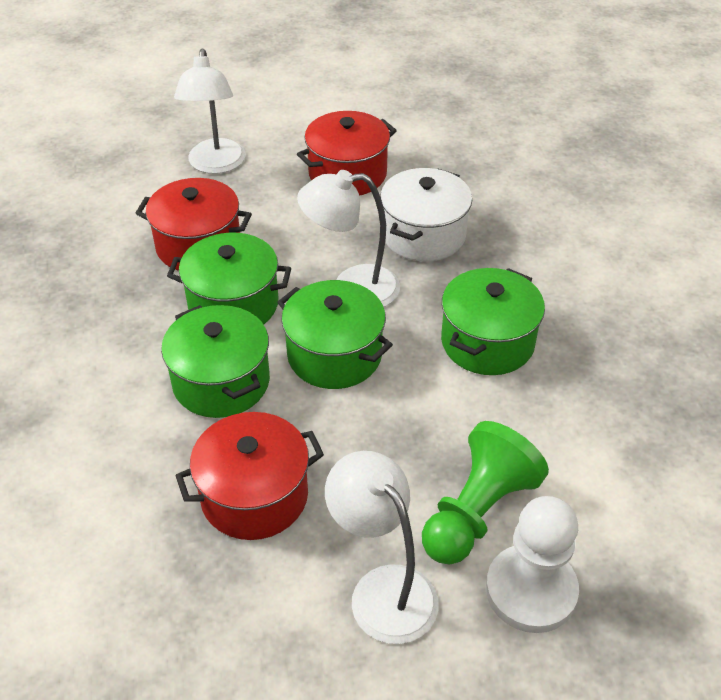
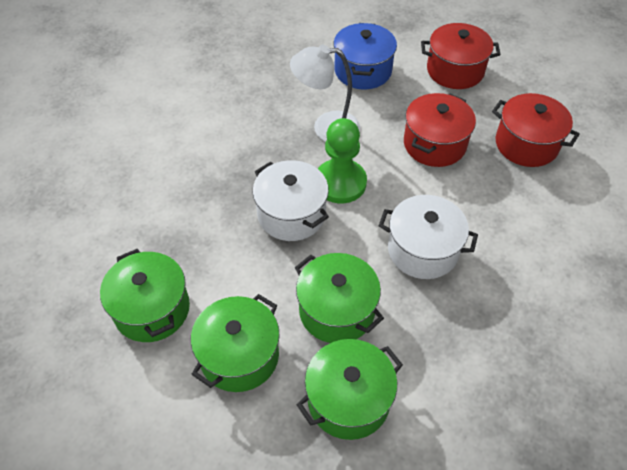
blue pot: none = 0 -> [334,23,397,89] = 1
white lamp: [174,48,246,174] [297,170,400,307] [325,451,439,644] = 3 -> [290,45,360,142] = 1
white pawn: [486,496,579,633] = 1 -> none = 0
white pot: [380,168,472,262] = 1 -> [253,160,329,241] [379,195,478,279] = 2

